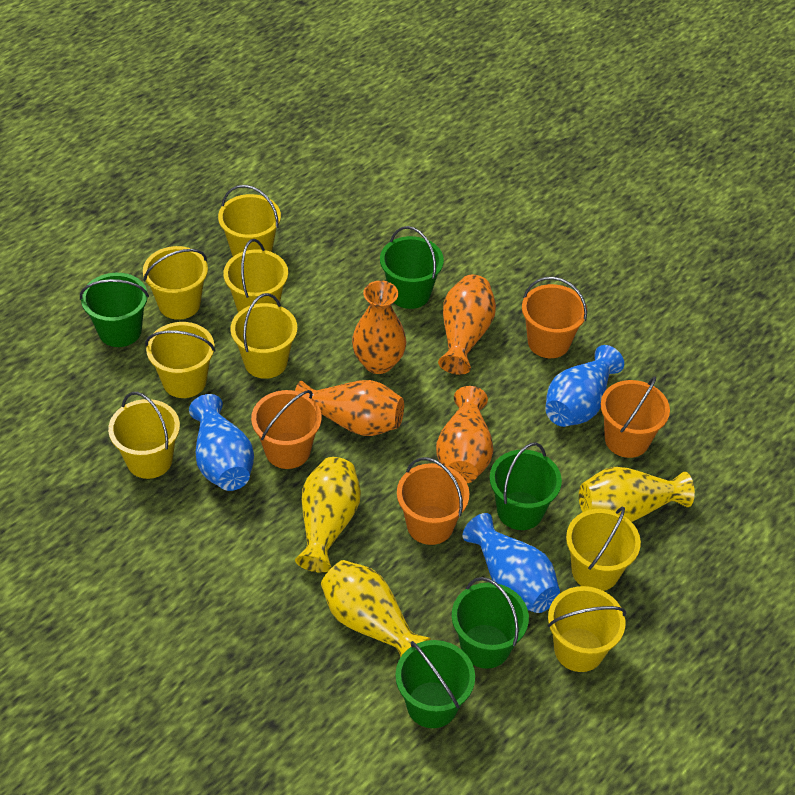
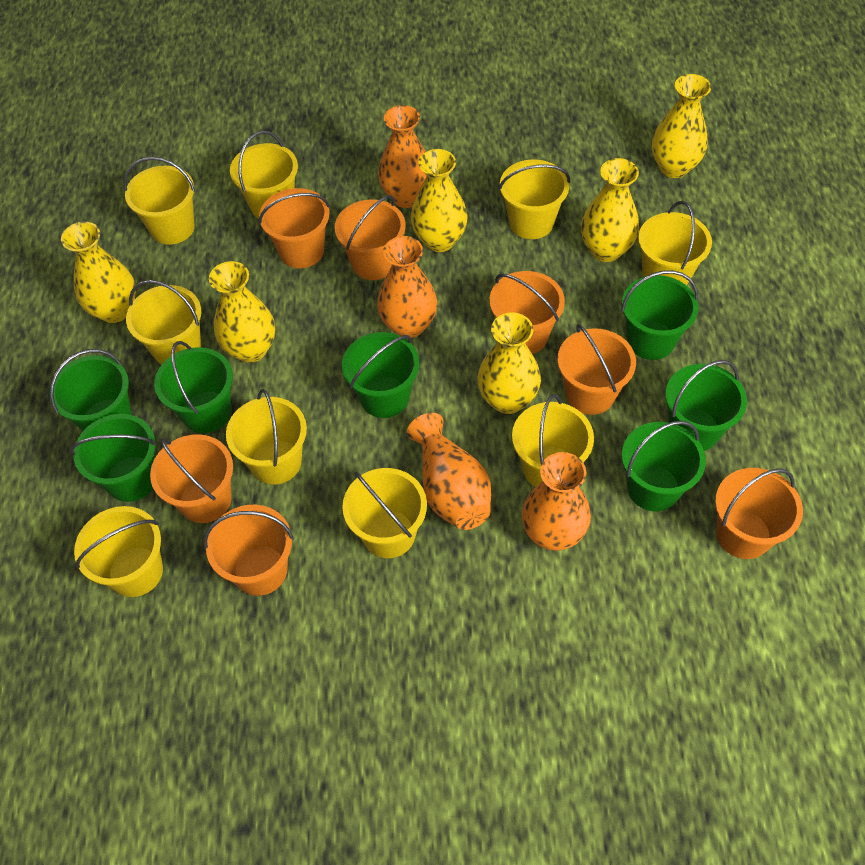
blue vase: [189,394,254,491] [463,513,560,613] [545,345,624,427] = 3 -> none = 0
green bucket: [80,273,149,347] [380,226,444,309] [395,640,475,728] [452,577,529,669] [490,442,562,530] = 5 -> [49,349,132,431] [70,414,157,502] [154,341,233,433] [342,332,419,418] [621,270,698,360] [622,421,706,511] [665,360,747,451] = 7
orange bucket: [251,390,322,469] [397,457,469,545] [522,277,587,358] [601,377,670,458] = 4 -> [150,434,233,523] [204,505,294,596] [259,188,330,268] [335,195,406,280] [490,271,565,354] [557,324,636,415] [715,468,803,559] = 7
yellow bucket: [108,392,180,479] [143,246,208,320] [145,322,216,398] [218,185,281,256] [223,239,288,312] [230,293,297,379] [548,586,626,672] [566,506,641,591] = 8 -> [74,506,163,597] [123,157,195,245] [126,280,201,365] [226,389,307,484] [230,131,298,219] [342,468,427,558] [498,160,570,239] [512,394,594,487] [638,201,712,285] = 9
yellow vase: [295,457,361,573] [321,560,431,657] [579,467,695,522] = 3 -> [61,222,136,323] [209,261,275,363] [411,149,468,252] [477,313,541,414] [581,158,639,262] [652,74,711,178] = 6

